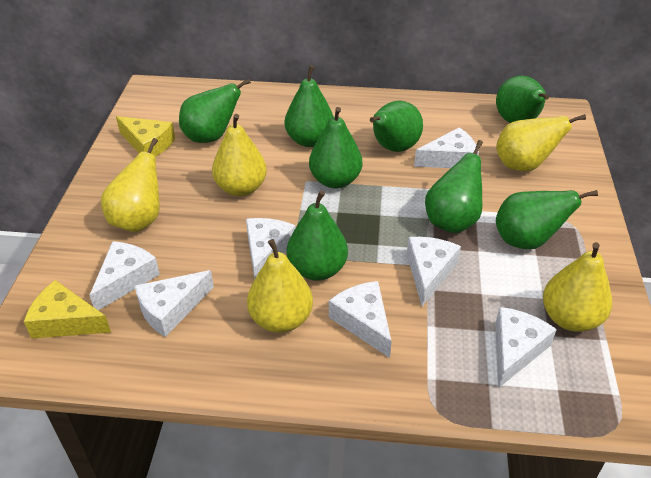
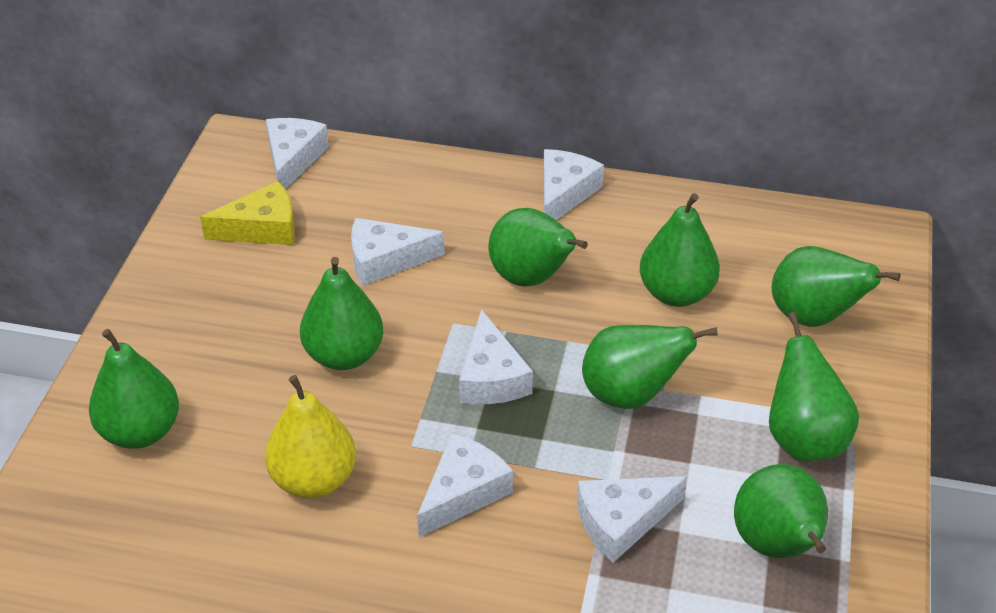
white cheese: [89,241,160,310] [135,270,214,337] [246,218,296,279] [329,281,392,358] [407,237,461,306] [414,127,479,168] [495,307,557,388] = 7 -> [266,118,329,189] [351,218,445,286] [417,433,513,537] [459,309,533,404] [543,149,604,220] [577,476,687,563] = 6
yellow cheese: [24,280,111,339] [116,116,175,157] = 2 -> [200,181,295,245] = 1
yellow pear: [101,138,160,232] [212,114,267,196] [247,239,313,333] [496,114,586,171] [543,242,612,332] = 5 -> [265,375,356,498] = 1

